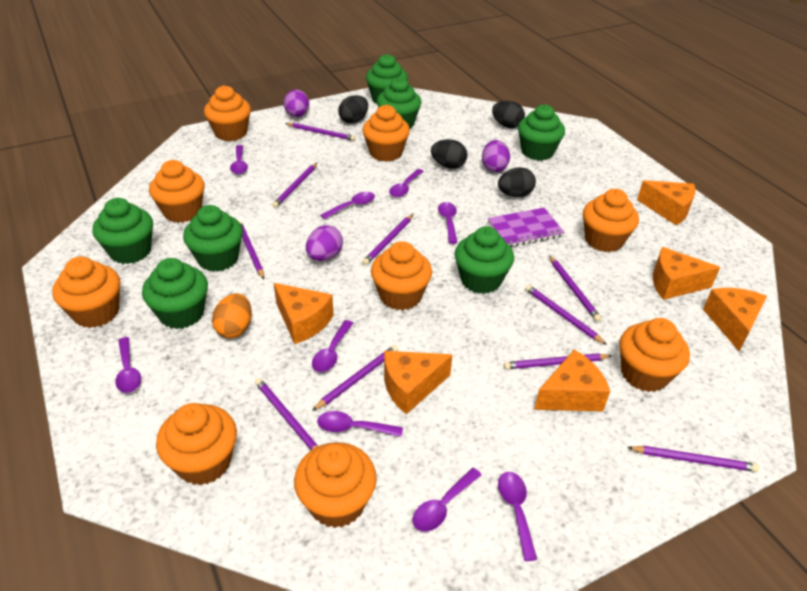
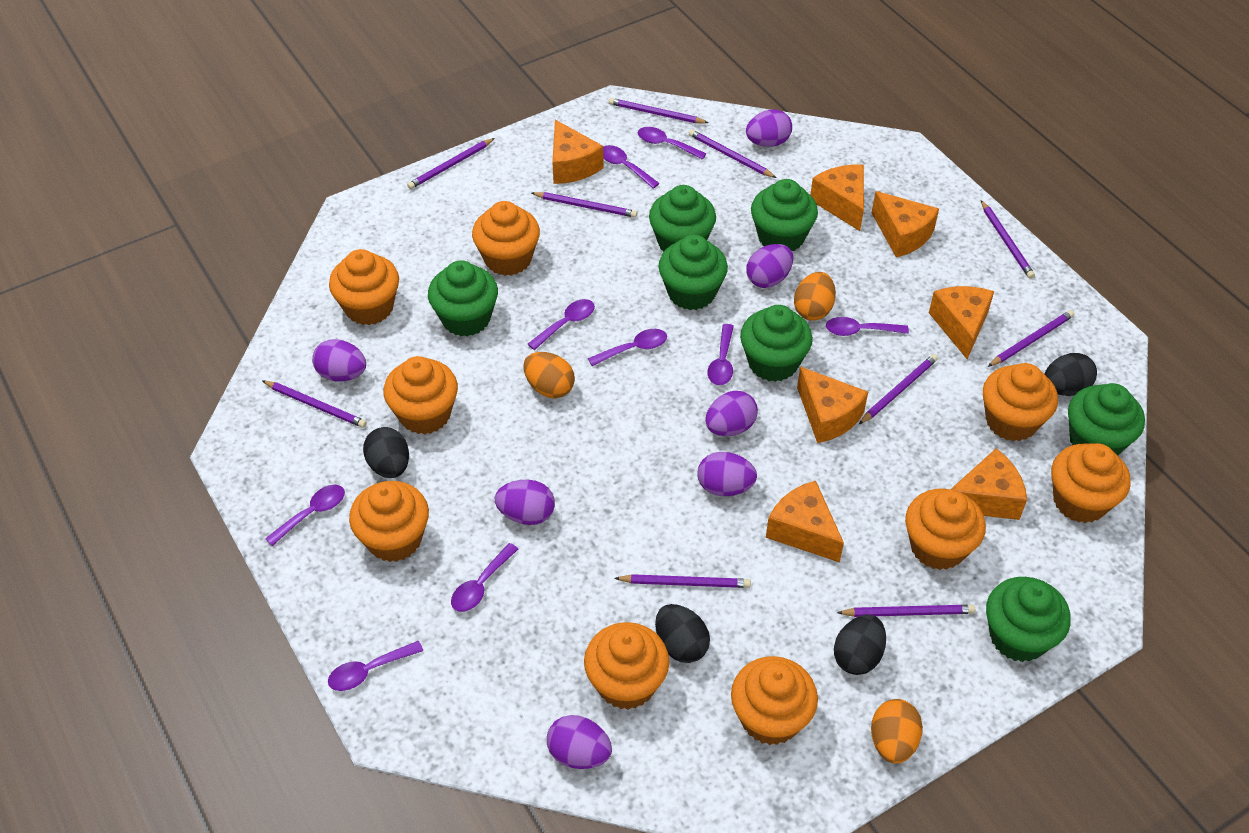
orange cheese: [274,283,334,344] [384,351,452,414] [534,349,610,411] [637,180,696,225] [653,247,720,300] [703,288,767,351] = 6 -> [552,120,604,184] [766,481,844,563] [797,367,868,443] [810,165,864,231] [872,191,939,257] [929,286,994,359] [951,448,1027,520] = 7
orange egg: [212,293,252,338] = 1 -> [523,352,575,398] [794,272,836,321] [871,699,923,764] = 3
purple egg: [284,90,309,117] [306,225,343,261] [482,140,510,172] = 3 -> [312,339,366,382] [495,480,555,525] [547,715,612,769] [698,452,757,496] [705,391,758,436] [746,109,792,147] [746,244,793,288] = 7
purple notebook: [488,208,565,247] = 1 -> none = 0

